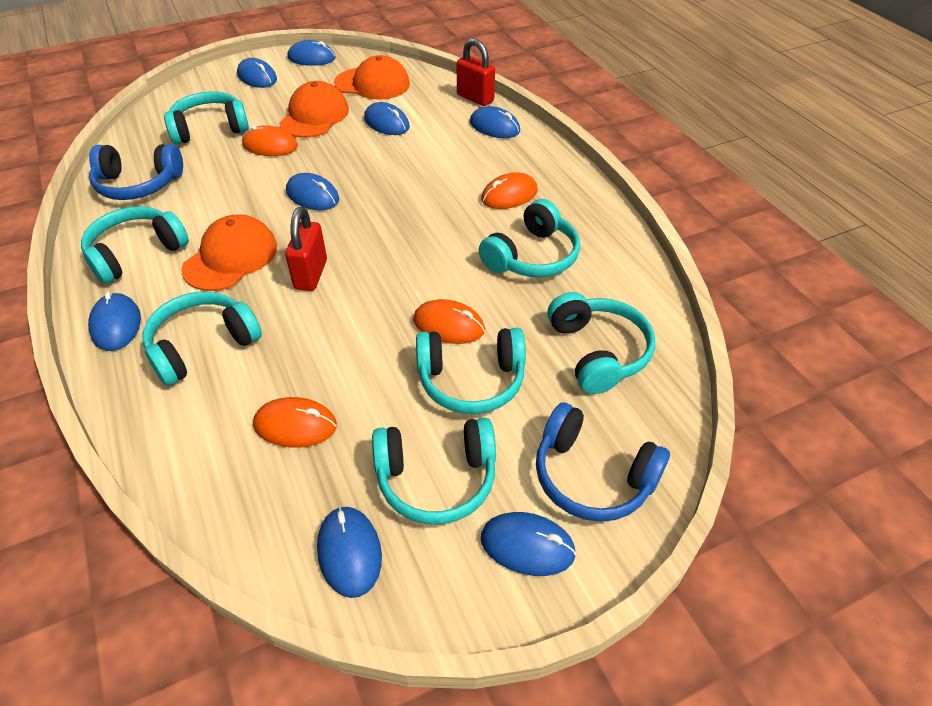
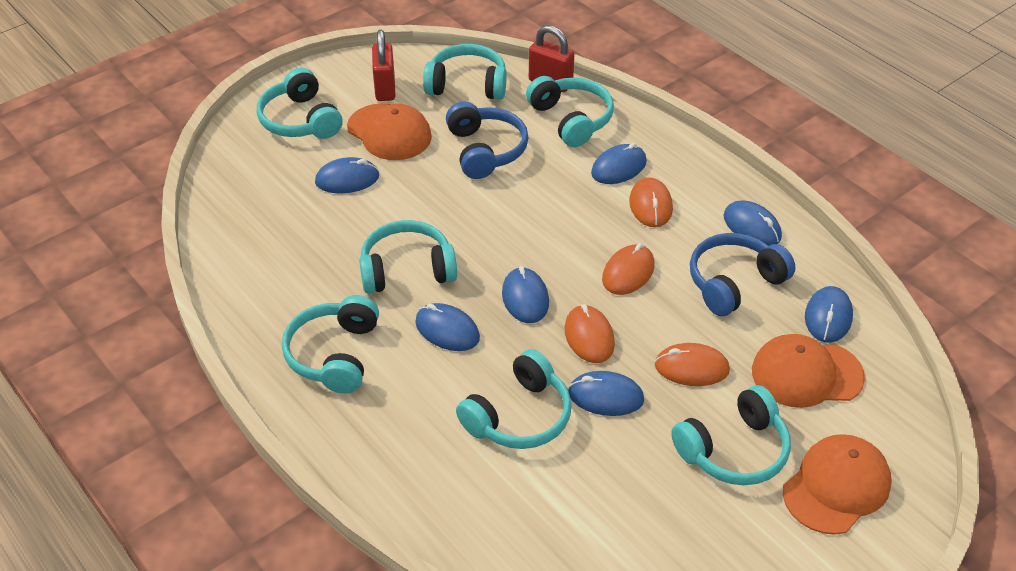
blue mouse: [88,291,141,351] [237,58,277,88] [286,173,339,210] [287,40,335,66] [317,506,382,598] [364,102,410,135] [470,106,520,138] [481,512,576,576] = 8 -> [315,157,379,193] [415,303,480,351] [502,266,549,323] [568,371,644,416] [591,143,647,184] [724,201,782,246] [805,286,853,343] = 7

